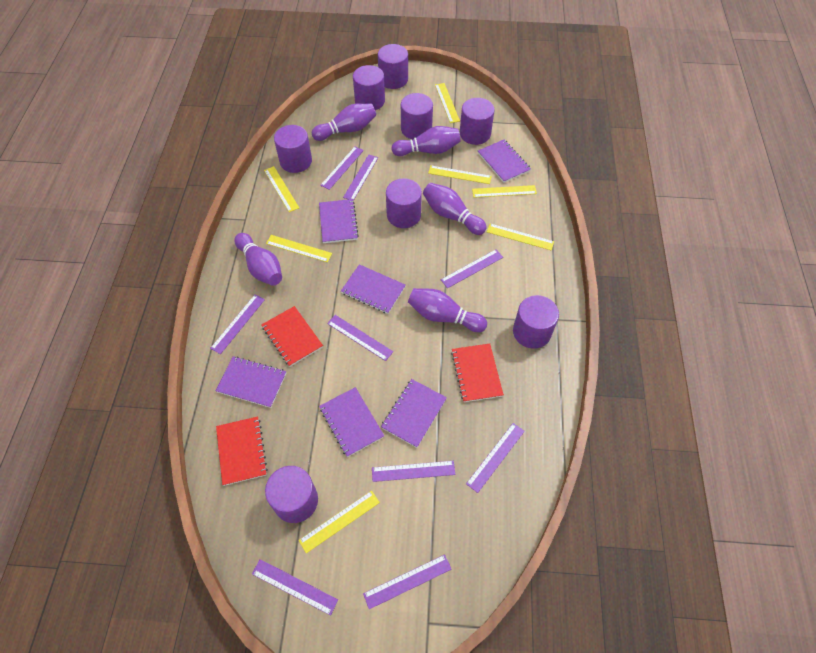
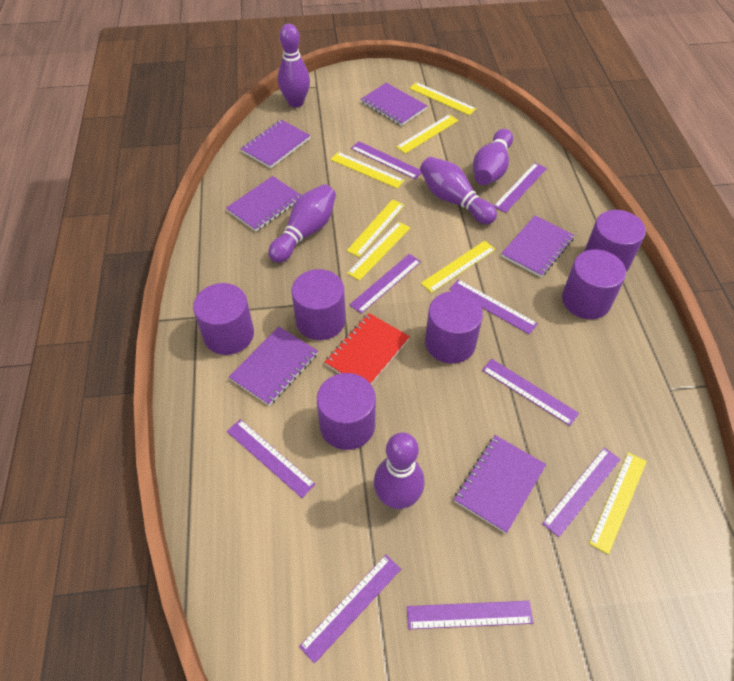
purple cylinder: [265,466,318,523] [274,125,312,173] [353,65,385,110] [378,44,408,89] [386,178,422,228] [401,93,433,140] [460,98,495,145] [513,295,559,349] = 8 -> [193,283,254,355] [291,269,346,340] [317,373,376,450] [425,291,483,364] [562,250,626,319] [584,210,646,272] = 6
red notebook: [216,416,268,486] [261,306,323,367] [451,343,504,402] = 3 -> [324,313,410,384] = 1

